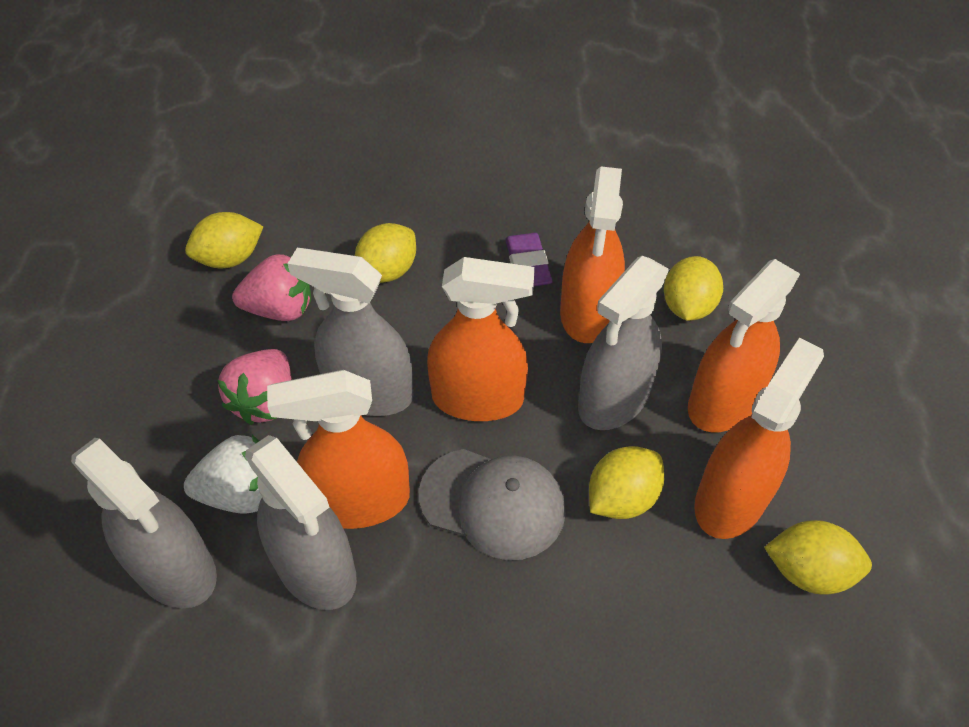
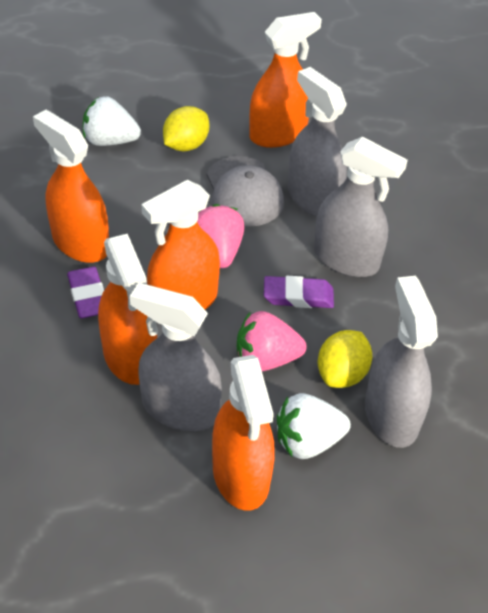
purple eraser: [505,233,553,286] = 1 -> [67,267,104,318] [264,276,334,308] = 2
white strawberry: [184,435,262,514] = 1 -> [83,96,141,146] [277,393,351,459] = 2
yellow lemon: [185,212,264,268] [355,223,416,283] [589,446,664,519] [664,256,723,321] [764,520,872,595] = 5 -> [163,106,209,151] [318,330,372,388] = 2

